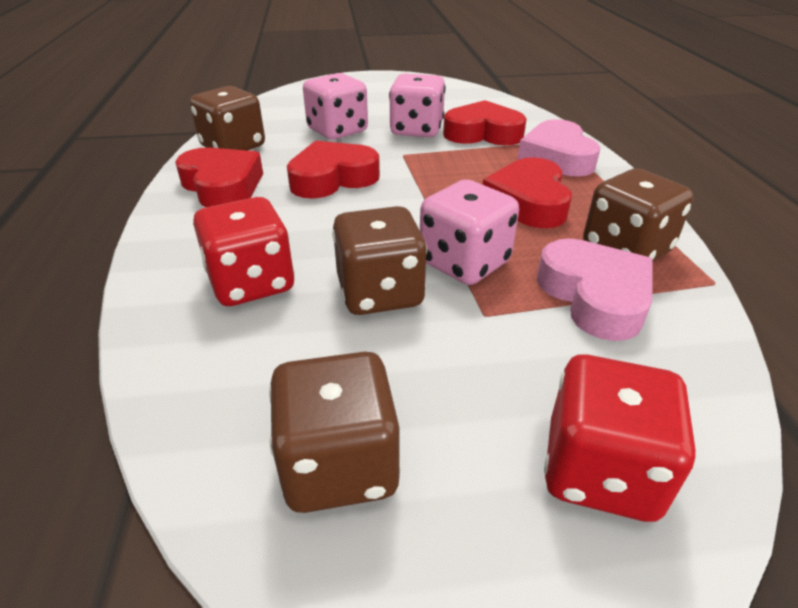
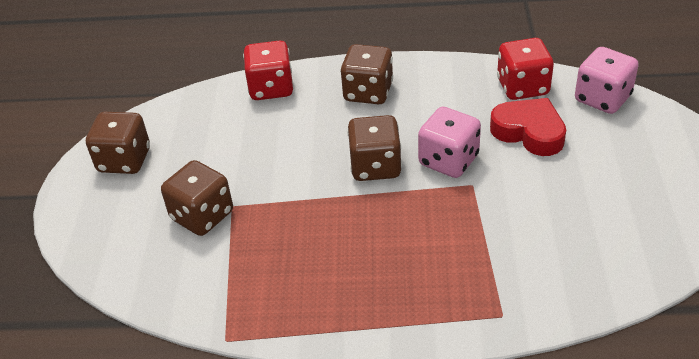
pink dice: [303,73,368,139] [389,73,446,137] [420,180,519,285] = 3 -> [418,107,481,178] [575,47,639,114] = 2
pink heart: [517,119,601,176] [537,238,653,341] = 2 -> none = 0
red heart: [175,147,263,207] [287,141,380,199] [443,100,527,145] [482,157,572,228] = 4 -> [490,98,566,156] = 1

